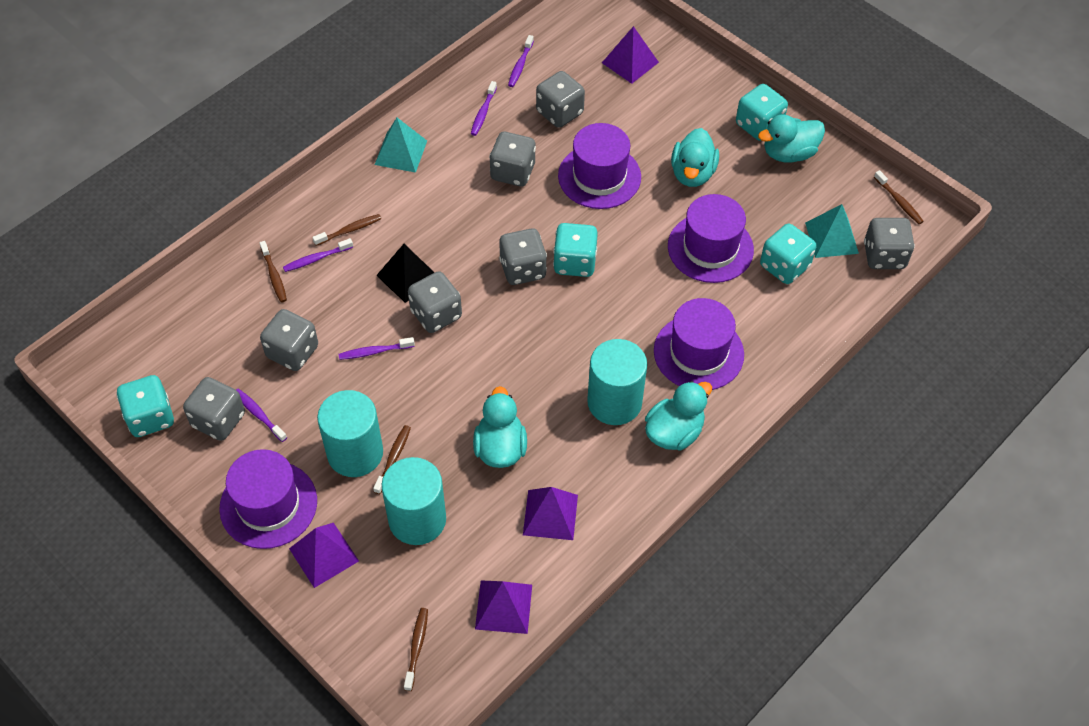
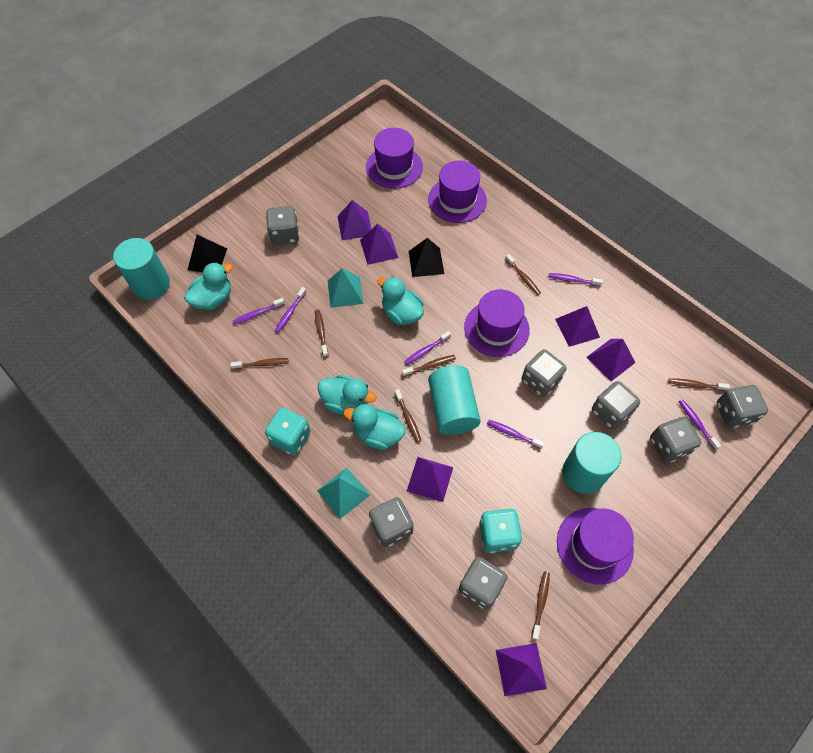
black pyramid: [376,244,434,303] = 1 -> [188,235,227,272] [409,238,444,277] = 2
brown toothbrush: [260,241,287,302] [312,214,381,246] [373,425,411,494] [404,608,428,691] [874,170,924,224] = 5 -> [230,358,289,369] [315,310,329,357] [395,389,421,443] [402,355,456,377] [505,254,541,295] [531,571,550,640] [669,378,730,391] = 7
purple pyramid: [289,523,359,588] [475,580,532,634] [523,487,578,540] [602,26,659,84] = 4 -> [338,200,371,240] [360,224,398,265] [407,457,453,502] [496,643,547,696] [555,306,600,347] [587,339,636,381] = 6
purple toothbrush: [236,389,287,442] [283,238,353,272] [338,337,415,360] [471,81,497,136] [508,35,534,87] = 5 -> [233,298,285,325] [275,287,306,333] [404,331,451,365] [487,420,544,449] [548,273,603,286] [679,399,721,450] = 6
turquoise dice: [117,375,174,437] [553,223,598,277] [736,84,788,141] [760,223,816,284] = 4 -> [265,407,310,455] [479,508,522,553] = 2

